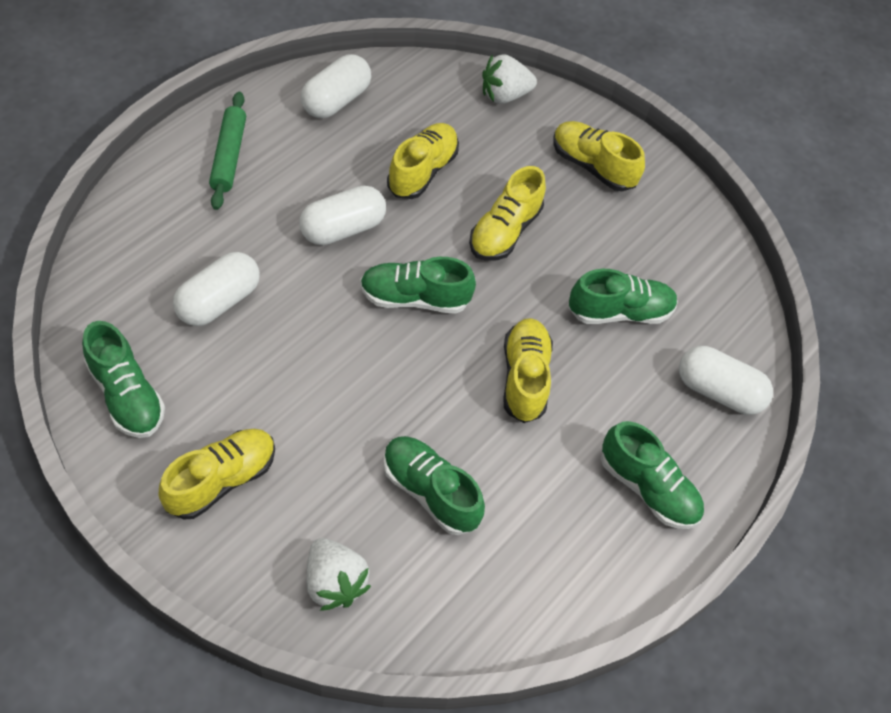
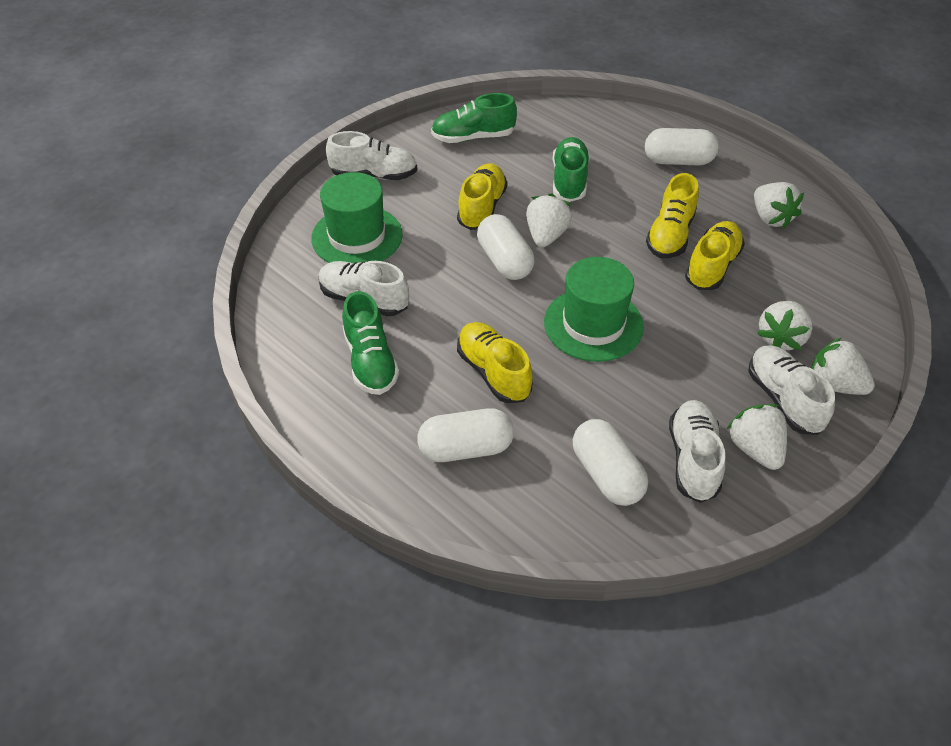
green hat: none = 0 -> [311,172,403,263] [544,257,644,362] = 2
green rolling pin: [209,92,246,210] = 1 -> none = 0
green shoe: [82,321,165,438] [360,257,476,314] [383,436,485,535] [569,269,678,324] [601,421,704,529] = 5 -> [342,291,399,395] [431,93,517,143] [552,137,590,202] = 3
white shoe: none = 0 -> [319,261,409,317] [326,131,417,180] [669,400,725,503] [748,345,835,435] = 4
white strawberry: [307,538,371,611] [482,54,537,104] = 2 -> [526,193,572,247] [727,404,787,470] [754,182,804,229] [757,301,813,350] [812,337,875,395] = 5
yellow shoe: [158,429,275,519] [387,123,459,199] [469,166,546,261] [504,318,553,423] [553,121,645,191] = 5 -> [457,164,507,230] [457,322,533,403] [646,173,699,258] [685,221,745,290] = 4

